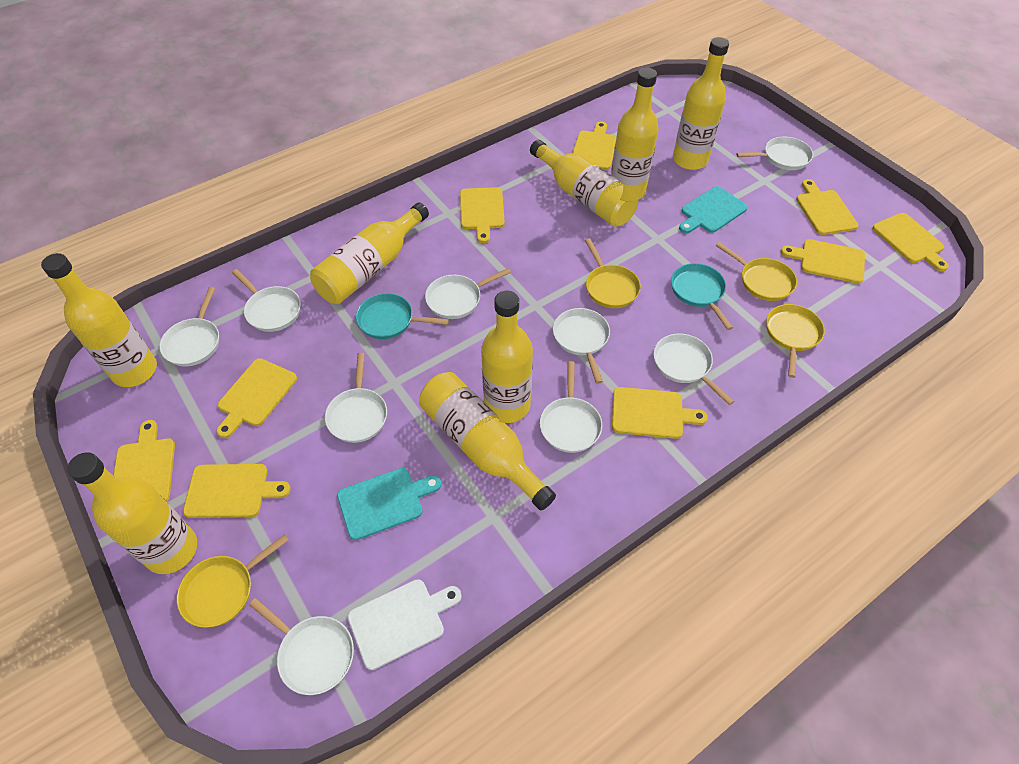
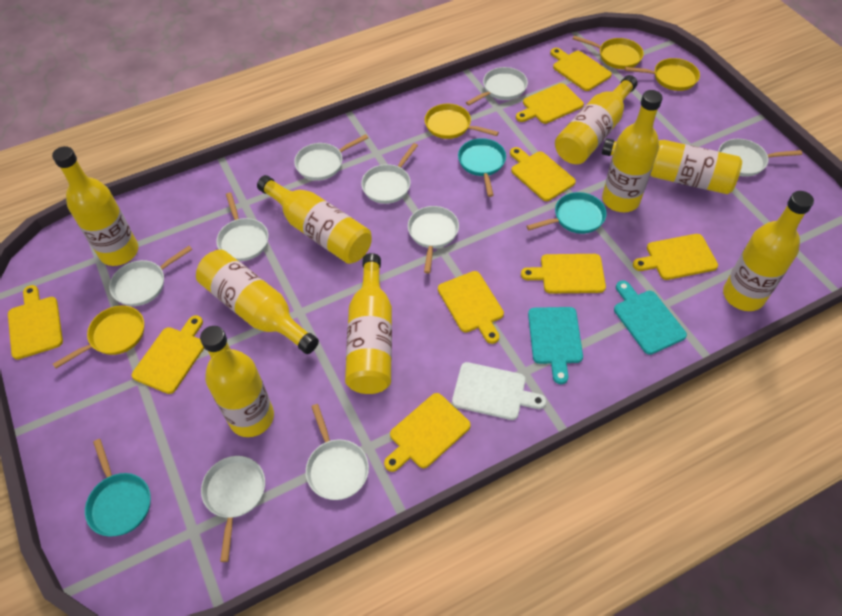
turquoise pan: [356,293,449,339] [671,263,733,330] = 2 -> [85,439,151,537] [458,138,506,197] [526,192,607,234] = 3
yellow bottle: [41,253,157,387] [67,452,197,574] [310,202,429,304] [419,372,556,510] [481,291,533,423] [530,140,638,227] [611,68,659,199] [673,37,729,170] = 8 -> [52,146,138,266] [196,249,319,354] [200,326,274,437] [257,175,372,264] [345,253,392,394] [555,75,638,164] [602,90,663,212] [602,138,742,194] [723,191,814,311] = 9

